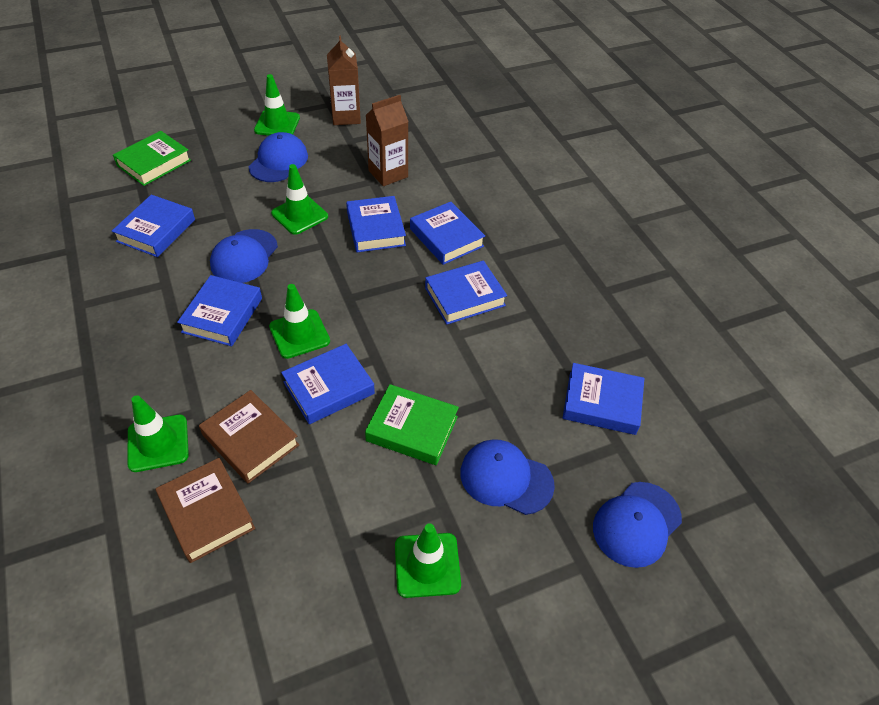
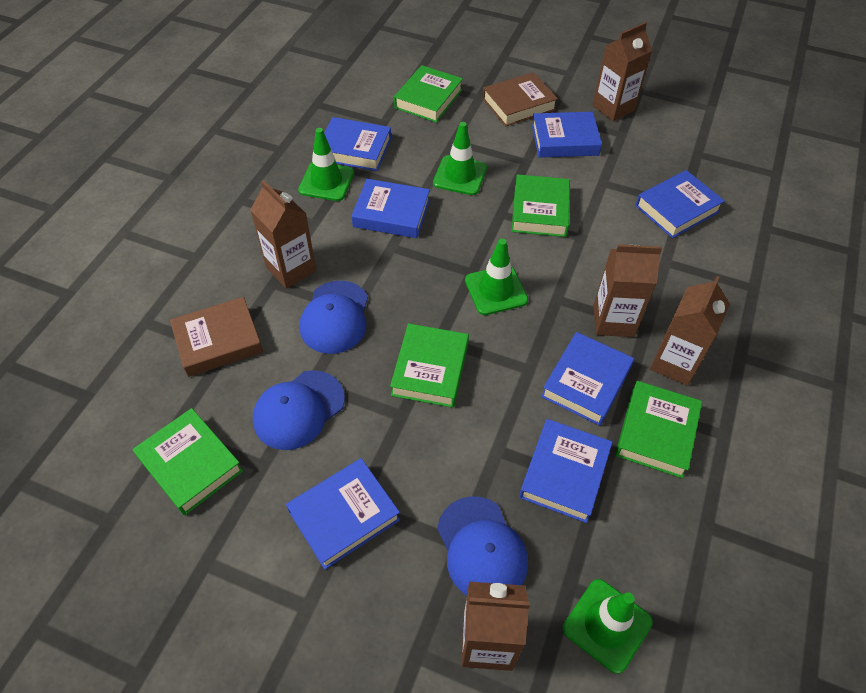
blue cap: [210,229,278,283] [249,132,308,182] [460,439,555,515] [593,482,682,568] = 4 -> [253,370,345,450] [299,281,368,354] [437,496,528,596] = 3
brown carton: [327,36,361,125] [366,95,409,186] = 2 -> [250,180,316,289] [461,582,530,671] [592,22,652,121] [594,244,662,337] [650,276,730,386] = 5
green book: [113,131,191,186] [365,384,459,465] = 2 -> [133,408,243,515] [390,323,469,408] [394,65,463,123] [512,174,570,237] [615,381,702,478] = 5
green traffic cone: [127,395,189,472] [254,74,300,136] [269,284,330,359] [271,164,328,235] [395,523,461,598] = 5 -> [298,128,354,201] [433,122,487,195] [465,239,528,315] [563,579,653,674] = 4

